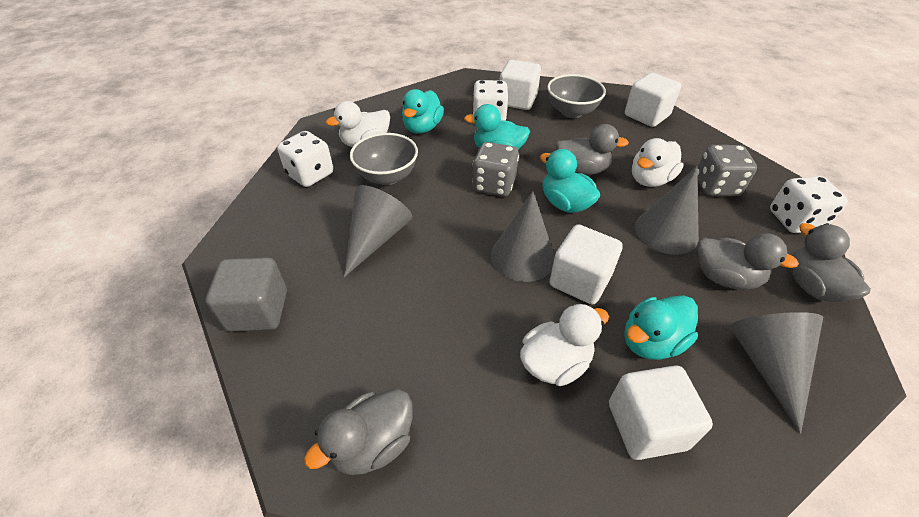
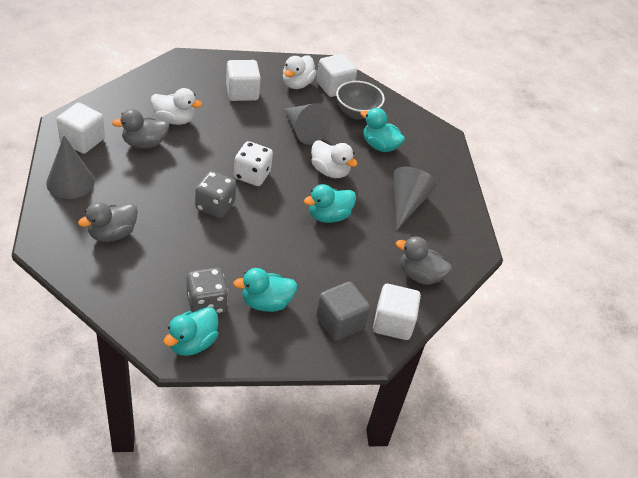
grey bowl: [350,133,418,185] [547,74,606,118] = 2 -> [336,81,385,120] = 1
grey cone: [344,185,413,277] [491,191,555,282] [635,166,699,255] [730,312,823,434] = 4 -> [46,136,95,199] [284,103,331,145] [394,166,437,230] = 3
grey duck: [304,389,412,475] [556,124,629,175] [697,234,799,290] [790,223,871,302] = 4 -> [78,202,138,242] [112,109,169,148] [396,236,452,285] = 3
white dice: [277,131,333,187] [472,80,508,121] [770,176,848,233] = 3 -> [234,141,273,186] = 1

